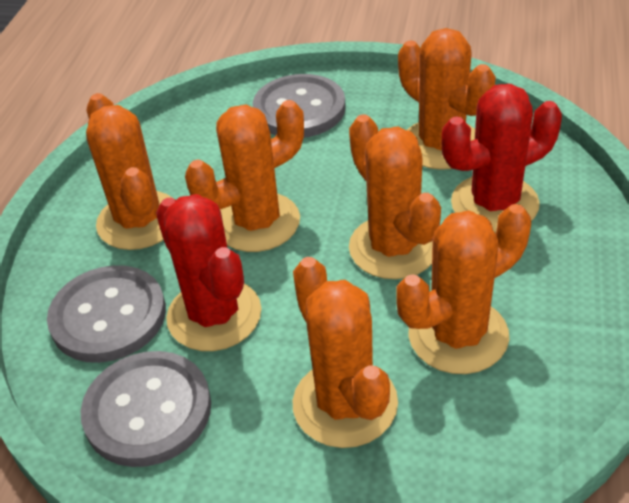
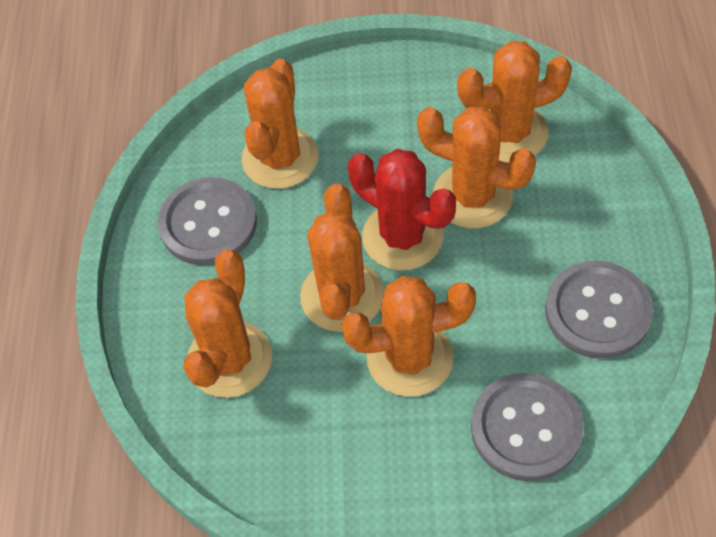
red cactus: [156,194,261,351] [441,84,562,233] = 2 -> [348,149,456,271] = 1

